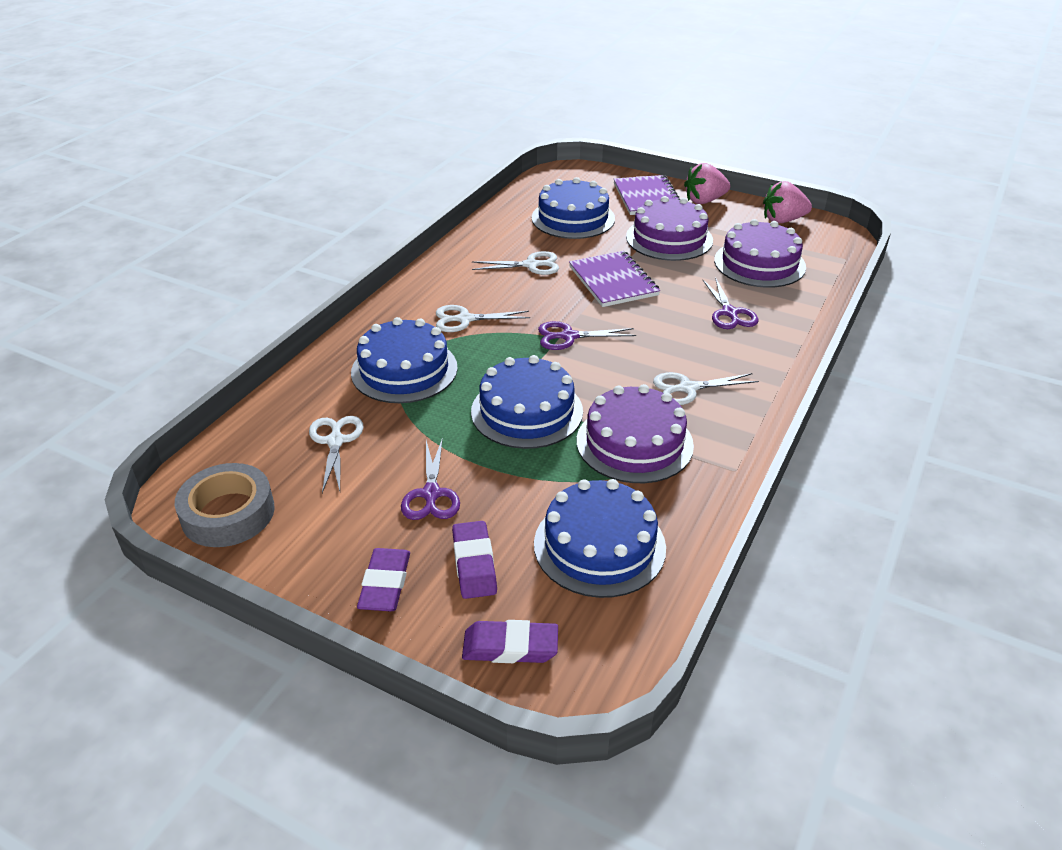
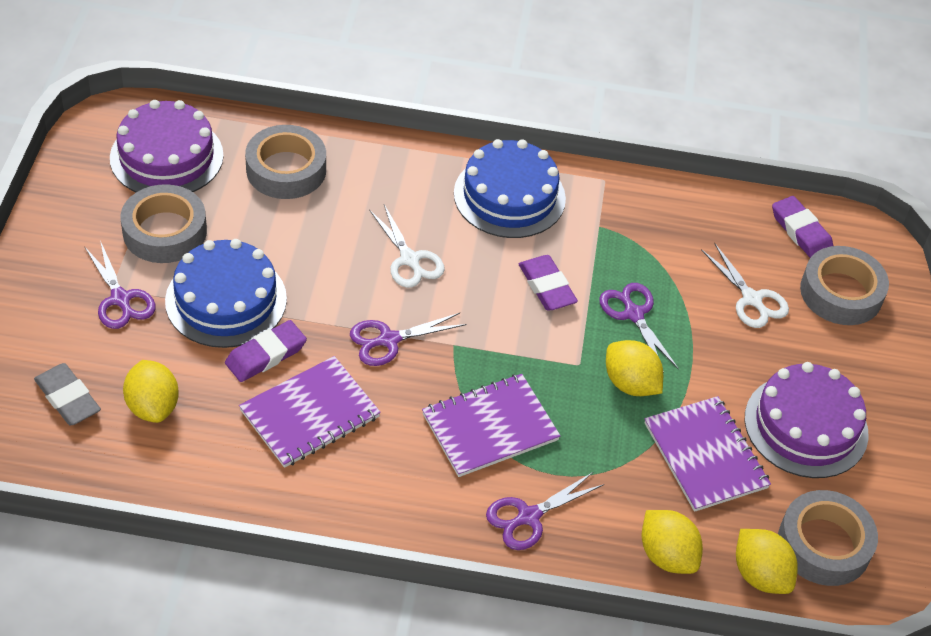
blue cake: [351,317,458,403] [471,355,583,449] [532,177,615,239] [534,479,666,598] = 4 -> [165,239,287,348] [454,139,566,238] = 2
grey eraser: none = 0 -> [34,363,101,425] = 1
grey tape: [174,463,275,547] = 1 -> [120,184,207,263] [245,125,326,199] [778,490,878,586] [800,246,889,325] = 4
pink strawberry: [684,163,730,204] [763,181,812,223] = 2 -> none = 0
purple cake: [577,384,694,483] [626,196,713,261] [714,219,806,288] = 3 -> [110,100,224,192] [745,362,869,478] = 2
purple notebook: [569,251,660,307] [614,175,680,215] = 2 -> [239,356,381,468] [422,374,560,477] [644,396,771,512] = 3
purple scissors: [401,438,460,520] [538,321,636,350] [703,277,758,329] = 3 -> [84,241,156,329] [350,313,467,366] [486,472,604,550] [599,283,679,373] = 4
white scissors: [309,416,364,493] [436,305,530,332] [472,251,559,275] [653,372,759,405] = 4 -> [369,204,445,288] [701,243,789,328] = 2
yellow lemon: none = 0 -> [123,360,179,423] [606,340,663,396] [642,510,703,574] [736,529,798,594] = 4

